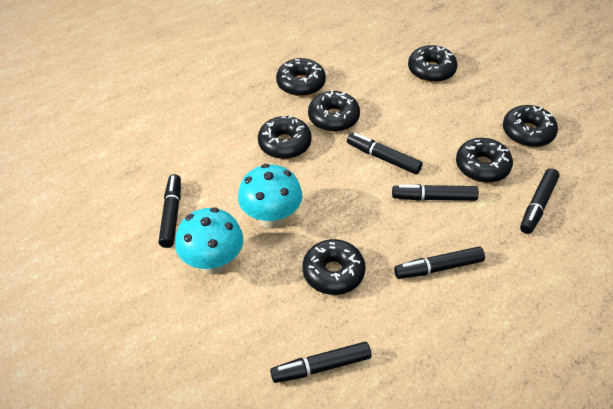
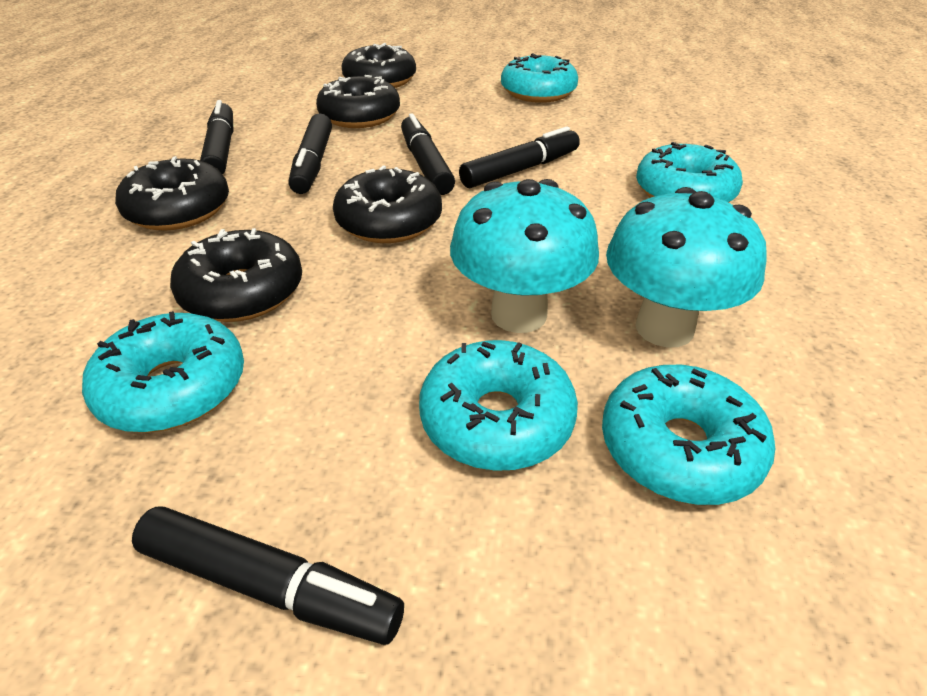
black donut: [258,116,312,159] [276,58,326,96] [303,239,366,295] [308,90,360,132] [408,45,457,82] [456,138,513,183] [503,105,558,147] = 7 -> [115,156,229,231] [170,228,302,322] [316,75,400,128] [333,165,442,243] [342,43,416,88] = 5
black marker: [159,174,181,248] [270,342,371,383] [347,133,422,174] [392,184,479,201] [394,246,485,279] [520,168,559,234] = 6 -> [132,507,404,645] [200,100,234,175] [289,113,332,194] [401,113,455,195] [459,126,580,188] = 5
turquoise donut: none = 0 -> [82,311,244,433] [419,340,578,471] [501,53,578,103] [602,365,775,505] [636,142,743,203] = 5

